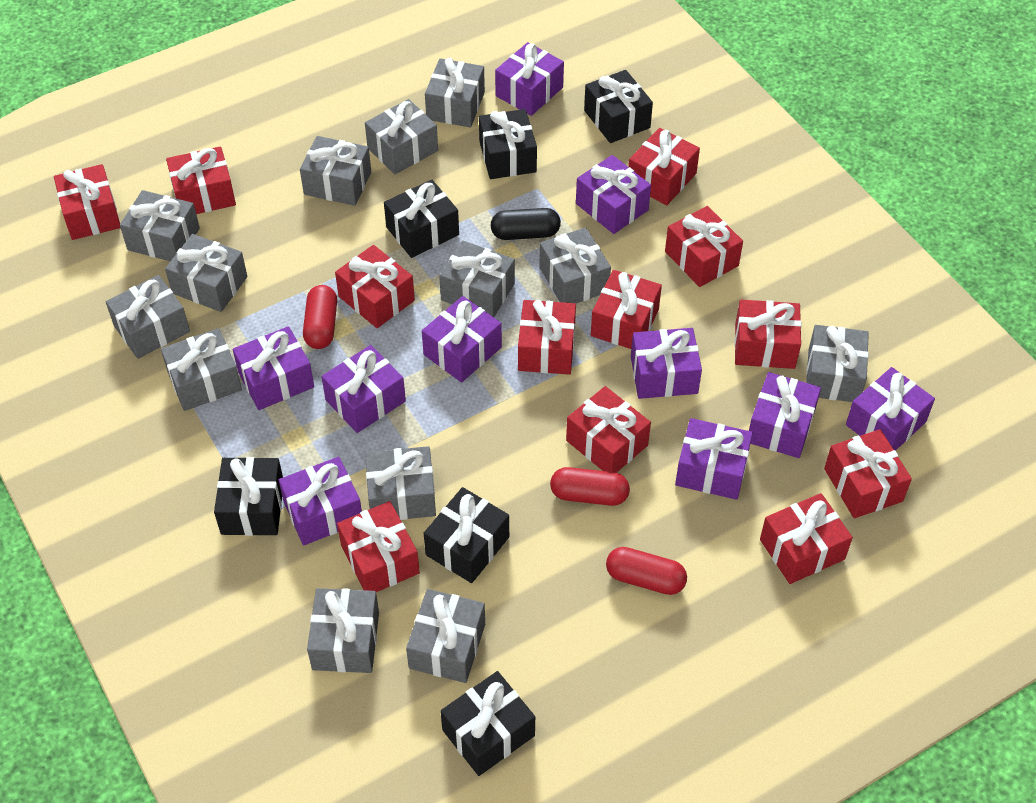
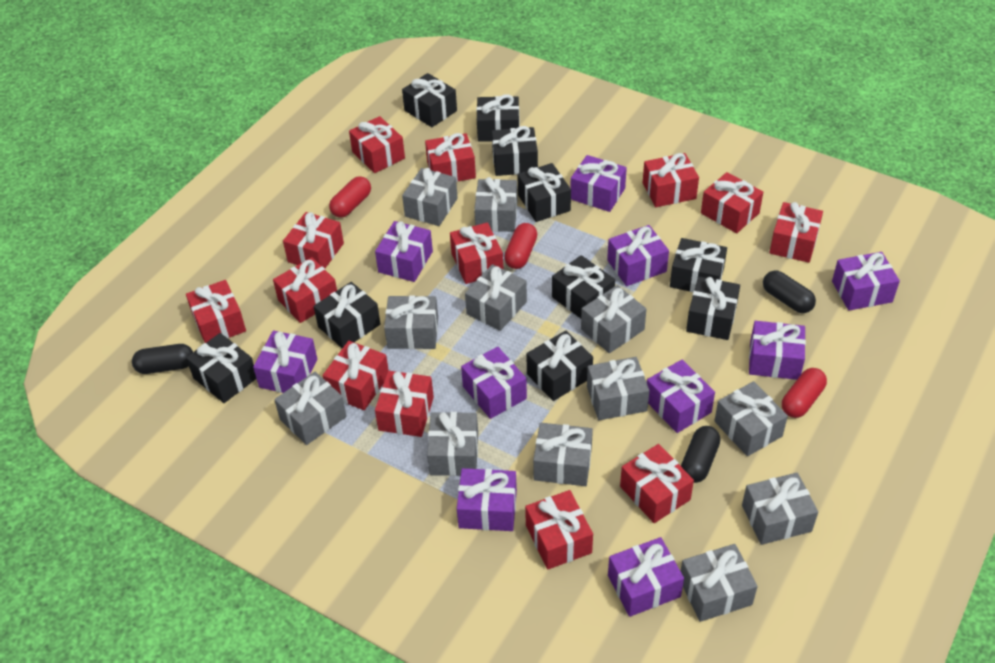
black capsule: [491,208,561,240] = 1 -> [132,344,193,374] [681,426,720,483] [763,270,816,313] = 3
black gift: [214,457,283,536] [384,180,459,258] [424,487,509,583] [440,671,535,776] [479,109,537,179] [584,70,653,143] = 6 -> [186,333,256,403] [314,282,381,348] [402,73,457,127] [476,94,520,142] [492,126,538,176] [517,163,571,222] [526,331,593,401] [552,255,615,319] [670,238,727,292] [686,276,740,340] = 10
grey gift: [106,275,190,359] [120,190,200,261] [161,328,242,411] [165,234,247,312] [300,136,371,206] [307,588,379,673] [365,99,438,174] [365,446,436,520] [406,589,485,683] [425,58,485,128] [439,240,515,317] [540,227,611,304] [806,325,869,402] = 13 -> [274,372,347,445] [384,295,438,349] [402,168,458,226] [427,412,478,476] [465,264,527,331] [474,177,518,232] [533,423,593,486] [581,285,647,353] [587,357,650,420] [681,544,758,622] [714,381,788,456] [742,473,818,545] = 12
red gift: [54,164,120,240] [166,146,236,214] [335,245,415,328] [337,501,420,592] [518,300,576,375] [566,386,651,473] [591,270,662,349] [628,128,700,205] [665,206,743,287] [735,300,801,369] [760,493,853,584] [824,429,912,518] = 12 -> [186,280,246,343] [273,257,337,323] [283,212,344,268] [323,341,389,410] [349,116,405,173] [375,371,434,437] [425,133,476,182] [450,222,504,284] [525,490,593,570] [620,444,694,523] [643,153,699,207] [701,172,763,233] [769,202,823,263] = 13

